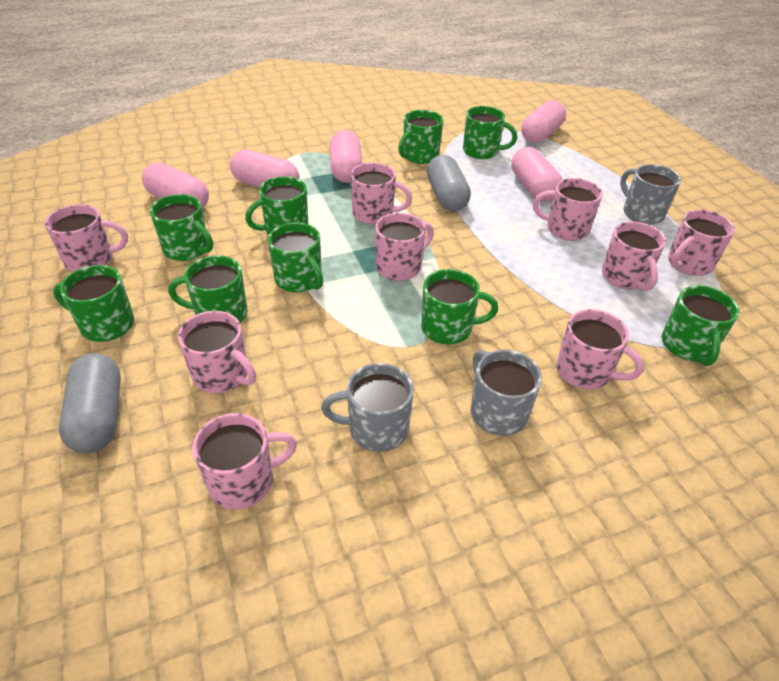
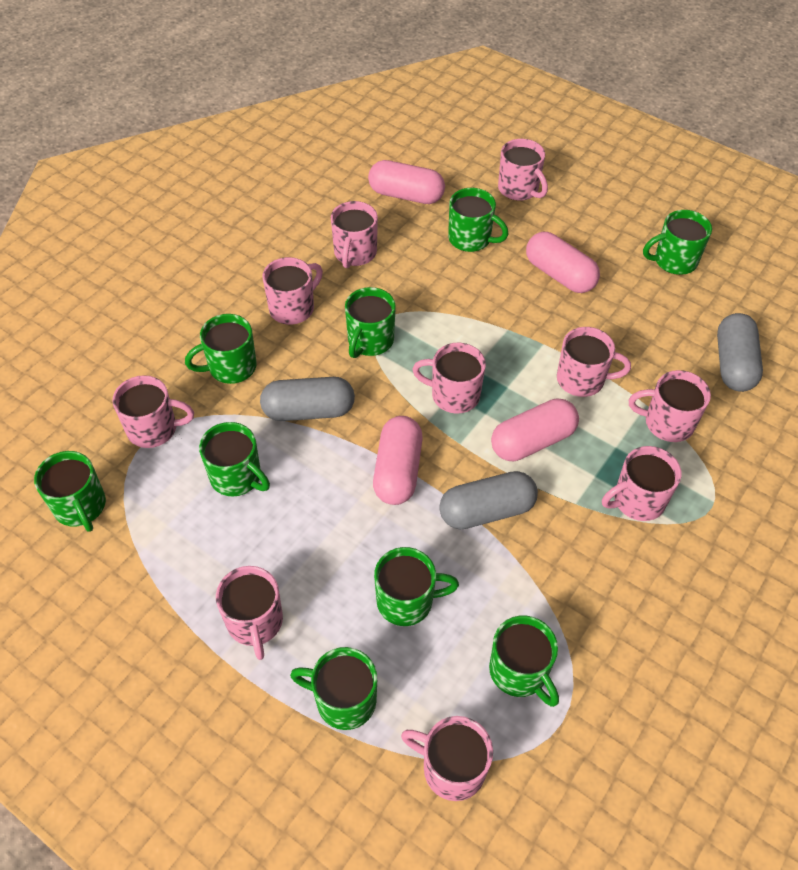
grey capsule: [59,353,121,453] [427,155,471,211] = 2 -> [260,377,355,421] [439,471,538,529] [717,313,763,392] = 3
grey mug: [321,363,414,452] [471,350,542,436] [620,164,681,225] = 3 -> none = 0
pink capsule: [142,163,209,208] [230,150,299,187] [330,130,362,183] [511,147,562,201] [521,100,566,143] = 5 -> [368,160,445,204] [373,416,423,505] [491,398,579,461] [526,232,600,293] = 4
pink mug: [45,204,128,272] [178,311,256,393] [192,413,297,510] [350,163,412,224] [375,213,434,281] [533,178,603,241] [556,309,644,389] [602,222,666,291] [668,210,735,276] = 9 -> [112,375,194,448] [216,566,283,660] [262,257,323,325] [331,201,378,268] [401,716,493,801] [412,343,486,413] [498,139,548,201] [557,327,631,397] [602,446,682,521] [629,370,711,442] = 10

